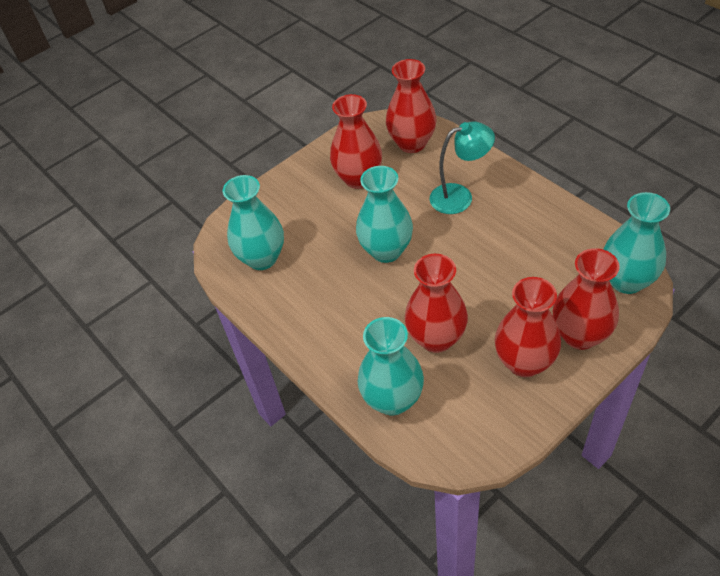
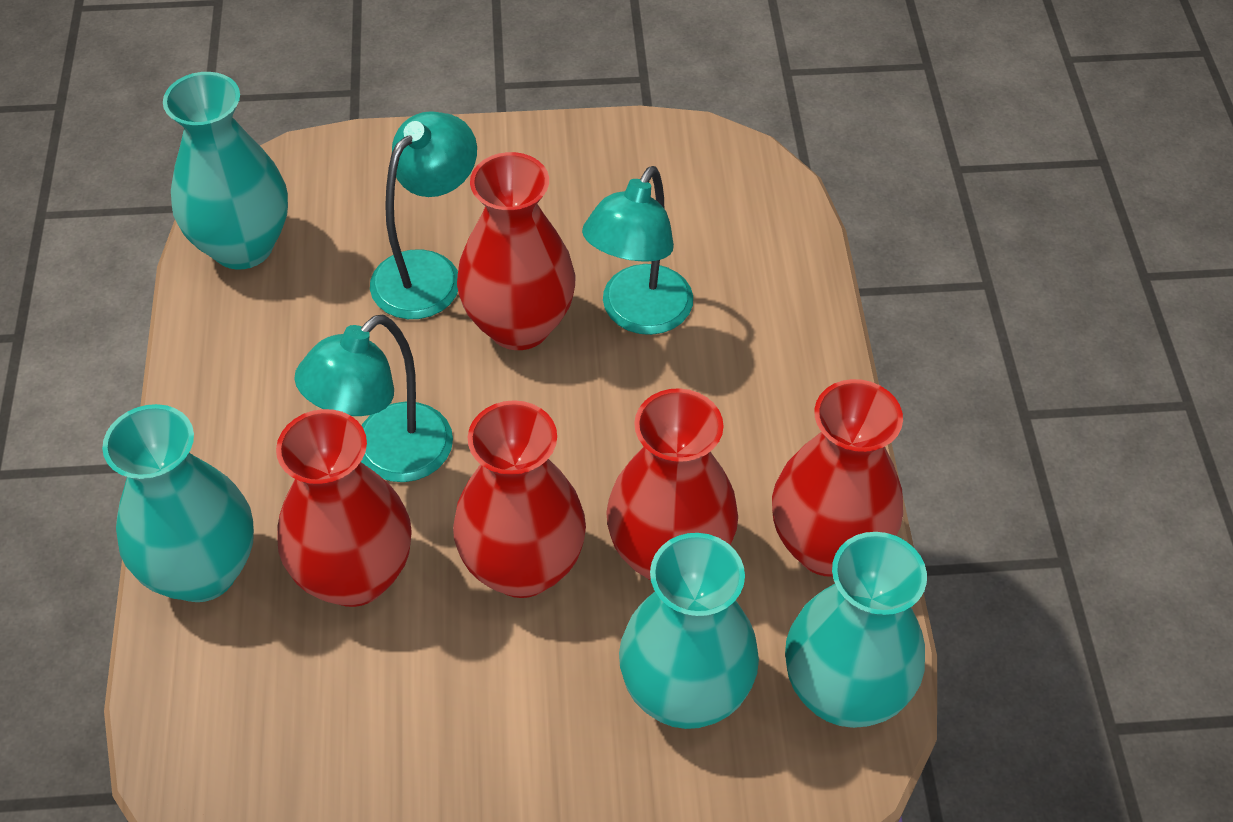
turquoise lamp: [429,121,495,214] = 1 -> [294,315,453,482] [370,111,477,319] [582,166,693,335] = 3

